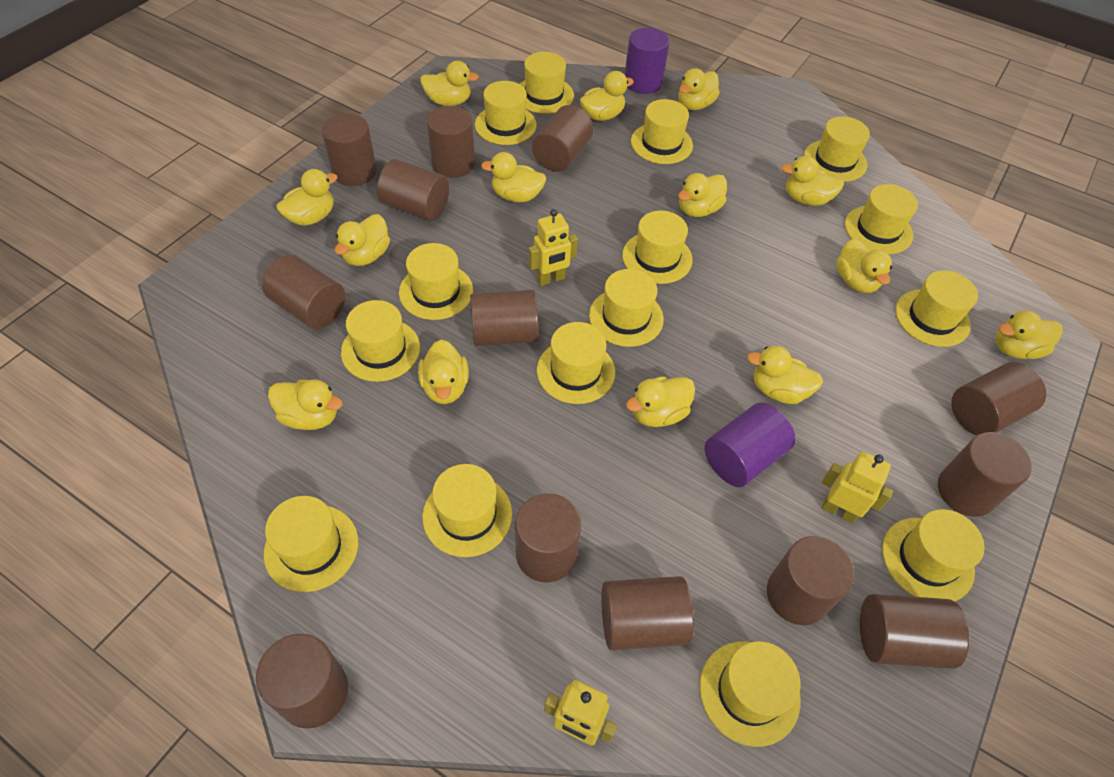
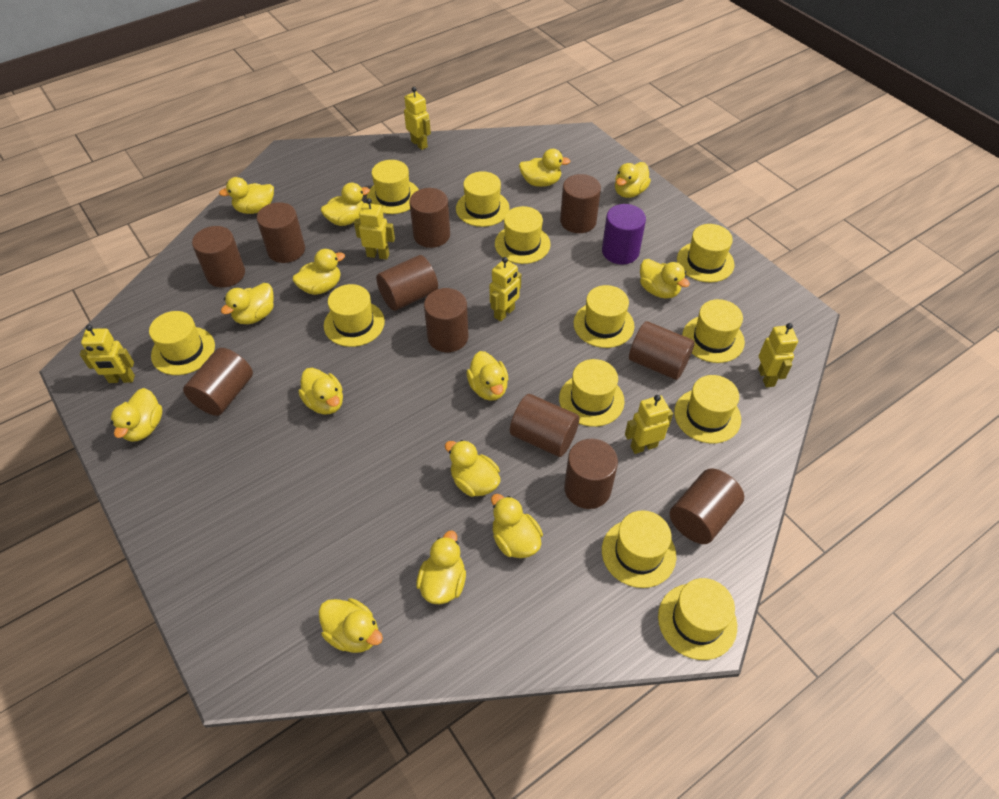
brown cylinder: [256,634,348,729] [262,255,345,329] [321,113,377,186] [377,159,449,221] [427,106,475,178] [470,290,539,346] [515,493,582,583] [532,105,593,172] [601,576,694,651] [767,536,855,625] [860,594,969,669] [938,432,1032,517] [951,362,1046,435] = 13 -> [183,348,253,416] [192,226,245,288] [257,202,305,263] [376,255,438,311] [409,188,450,248] [424,288,468,352] [510,394,579,457] [560,174,601,233] [564,439,618,509] [629,321,695,380] [670,468,744,544] = 11
purple cylinder: [625,28,670,94] [704,403,795,487] = 2 -> [602,204,646,265] = 1
yellow hat: [264,496,358,592] [341,300,420,382] [399,243,473,320] [422,464,512,557] [475,81,537,145] [520,52,574,114] [537,322,615,404] [589,269,664,347] [622,211,693,284] [631,99,693,164] [700,641,801,747] [804,116,870,182] [845,184,918,254] [882,509,985,602] [895,270,978,347] = 15 -> [149,311,215,375] [324,284,385,347] [367,160,419,214] [456,171,510,227] [495,206,551,264] [559,359,625,427] [574,285,634,348] [602,510,676,588] [658,578,737,660] [674,375,741,443] [677,224,735,282] [682,299,745,363] = 12
yellow robot: [529,209,578,286] [544,680,617,745] [822,451,893,523] = 3 -> [80,325,135,383] [354,198,395,260] [404,87,431,150] [490,257,521,321] [625,395,673,454] [758,323,798,387] = 6

